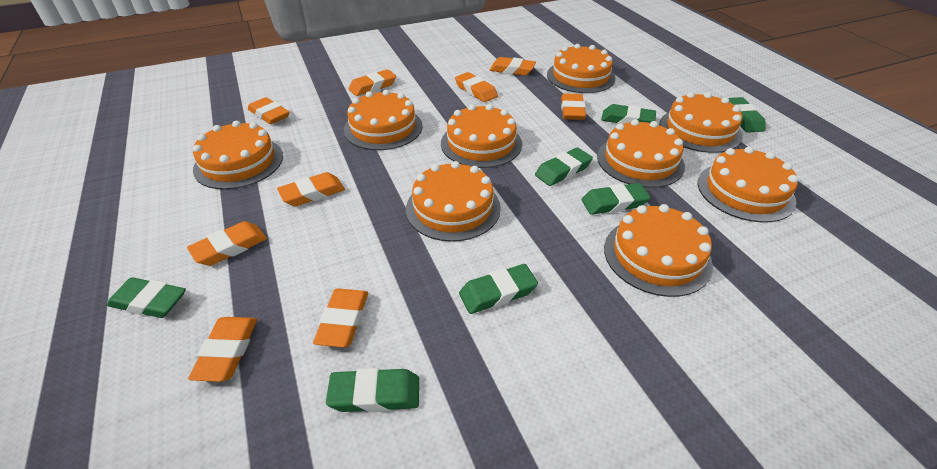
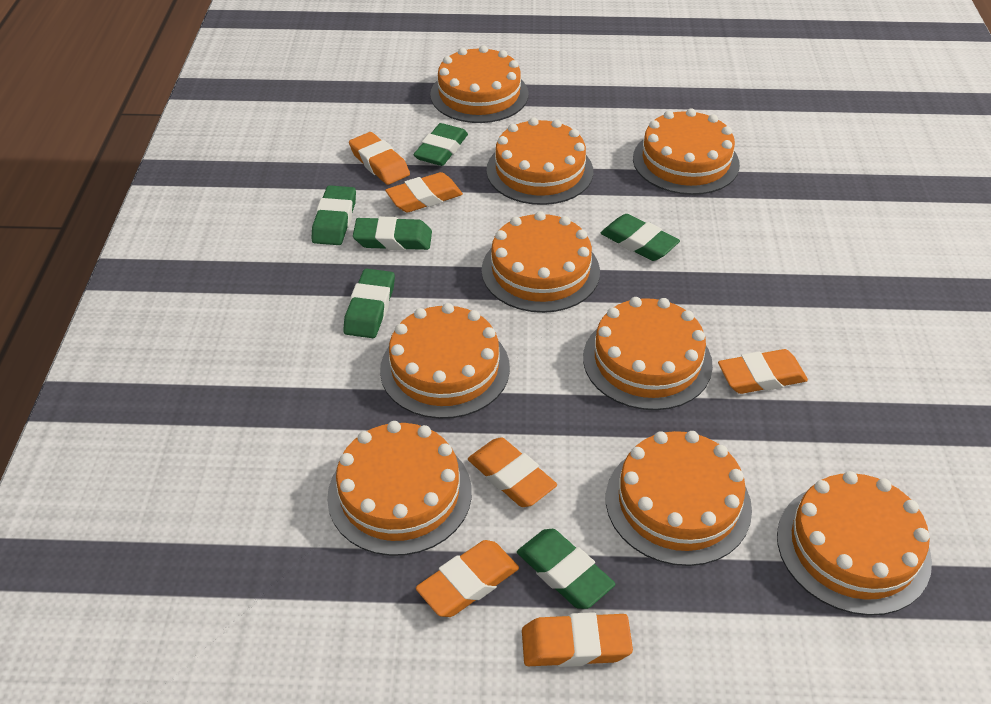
green eraser: [107,277,186,318] [326,368,419,412] [459,264,538,314] [535,148,593,186] [582,183,651,215] [601,104,656,124] [728,97,766,133] = 7 -> [312,185,356,245] [343,269,395,338] [353,217,432,250] [413,123,468,166] [517,529,615,609] [601,214,680,261] = 6
orange eraser: [187,221,267,266] [188,317,257,382] [248,97,290,124] [277,172,345,207] [313,288,368,348] [349,69,396,96] [455,72,498,102] [490,57,536,76] [561,93,586,120] = 9 -> [349,132,410,185] [385,172,463,213] [416,540,519,617] [468,437,557,507] [522,612,633,667] [718,349,808,394] = 6

